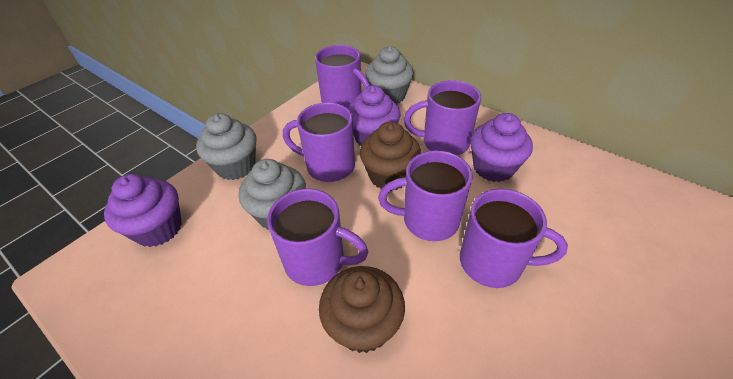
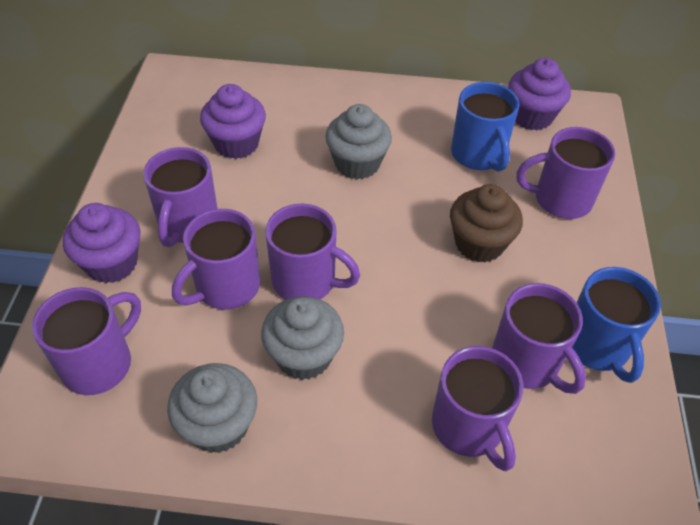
blue mug: none = 0 -> [451,82,520,172] [572,267,661,383] = 2
brown cupcake: [319,266,405,353] [360,122,421,191] = 2 -> [450,184,523,263] = 1
purple mug: [267,188,368,286] [283,102,355,182] [315,45,370,108] [378,150,473,241] [404,80,481,155] [460,189,568,288] = 6 -> [32,287,141,395] [143,147,218,247] [172,209,260,309] [265,204,360,300] [432,346,523,471] [492,283,586,394] [516,127,615,219] = 7

